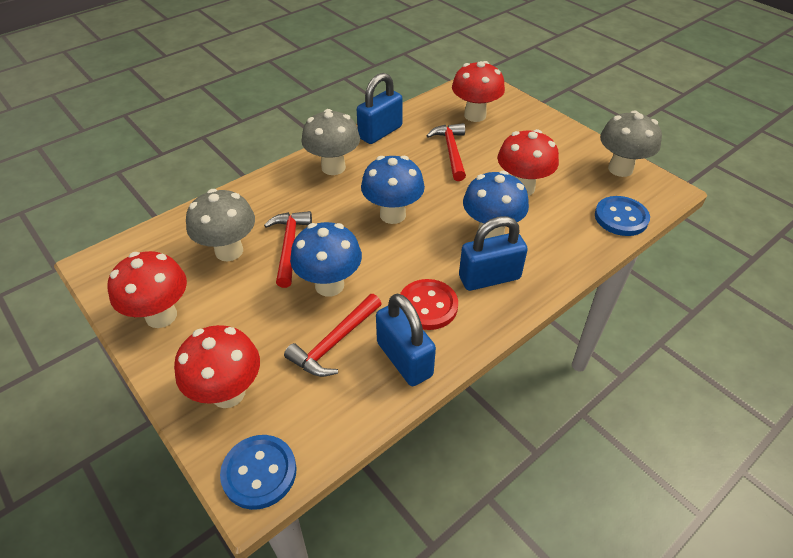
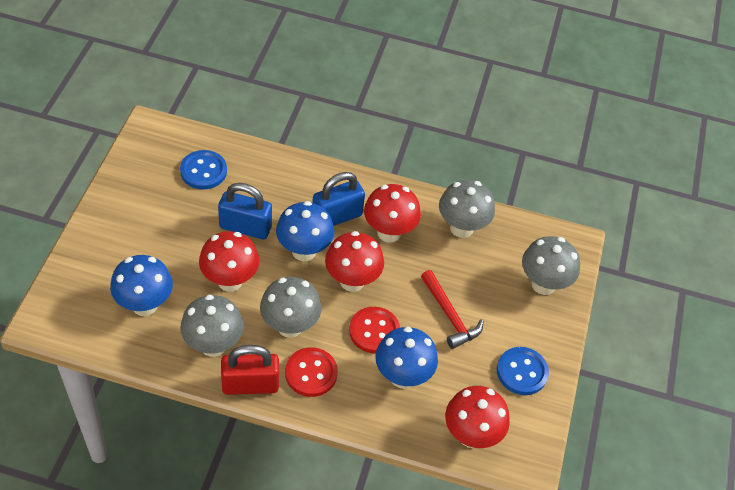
blue padlock: [357,73,403,144] [376,293,436,386] [459,216,528,291] = 3 -> [218,183,272,239] [312,172,365,226] = 2
grey mushroom: [186,189,255,261] [302,109,360,175] [600,110,662,177] = 3 -> [180,295,244,357] [260,277,322,338] [439,180,495,238] [522,236,580,295] = 4
red button: [400,279,458,330] = 1 -> [285,347,338,397] [349,307,400,354] = 2
red hammer: [264,211,312,288] [284,294,382,377] [426,123,466,181] = 3 -> [421,270,484,349] = 1
red padlock: none = 0 -> [221,345,279,395] = 1

